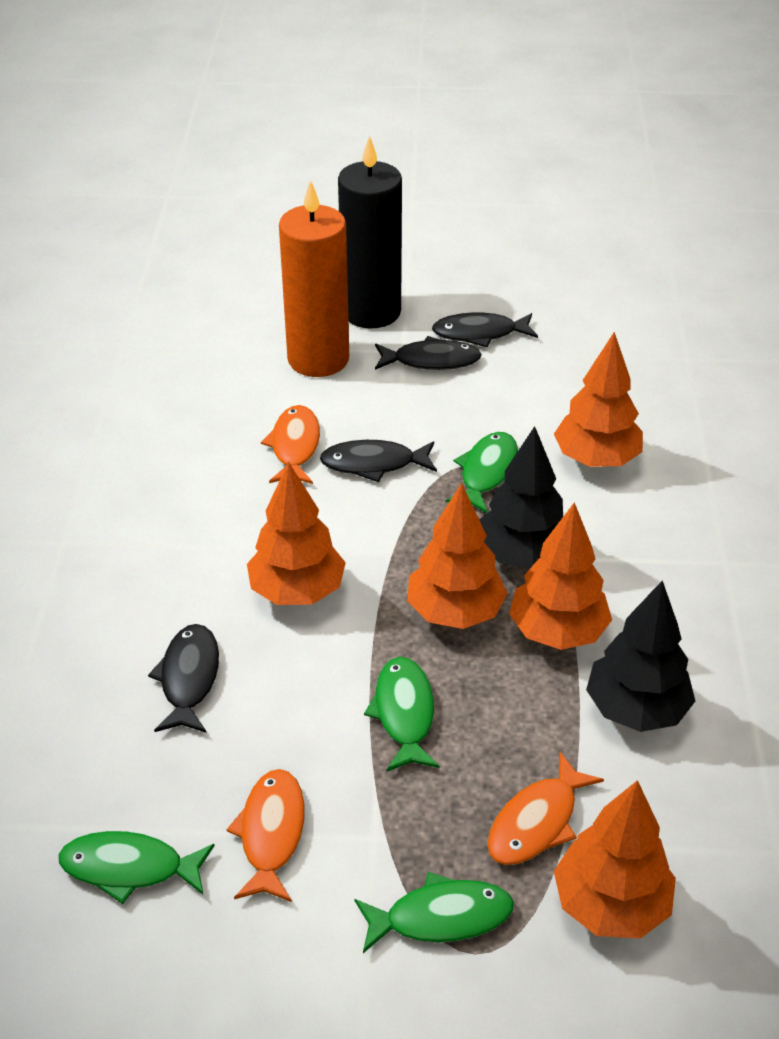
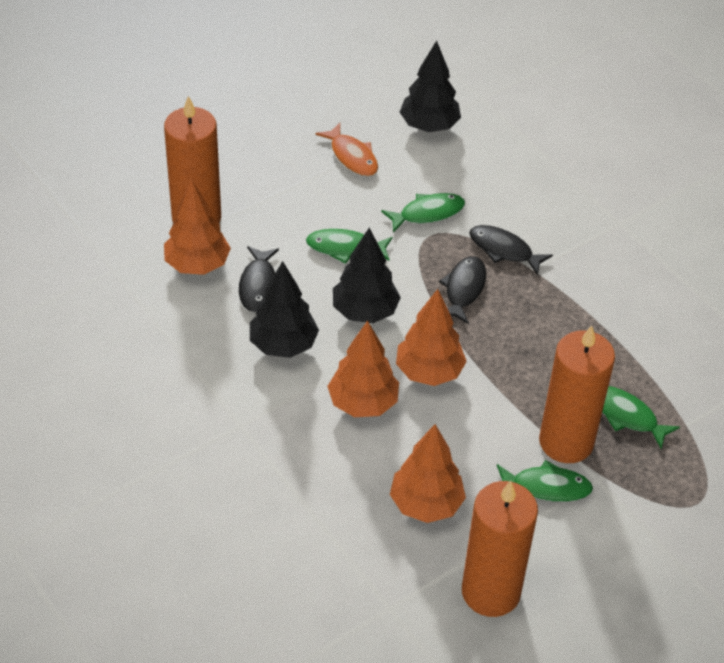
black candle: [338,135,402,328] = 1 -> none = 0
black fish: [148,624,219,733] [320,440,437,482] [375,336,482,370] [432,313,538,347] = 4 -> [239,246,279,312] [439,256,486,324] [469,225,553,276] = 3
black tree: [479,426,563,568] [586,580,695,732] = 2 -> [250,261,319,358] [333,228,401,323] [400,41,461,132] = 3
orange candle: [279,180,349,377] = 1 -> [164,96,221,223] [462,481,538,617] [539,325,615,463] = 3
orange fish: [227,769,305,902] [261,405,320,484] [487,752,604,865] = 3 -> [316,123,378,176] = 1
orange tree: [247,462,346,605] [407,483,508,629] [509,502,612,650] [554,332,643,467] [554,780,676,939] = 5 -> [164,180,231,275] [327,320,399,417] [390,424,466,523] [396,289,467,386] = 4

